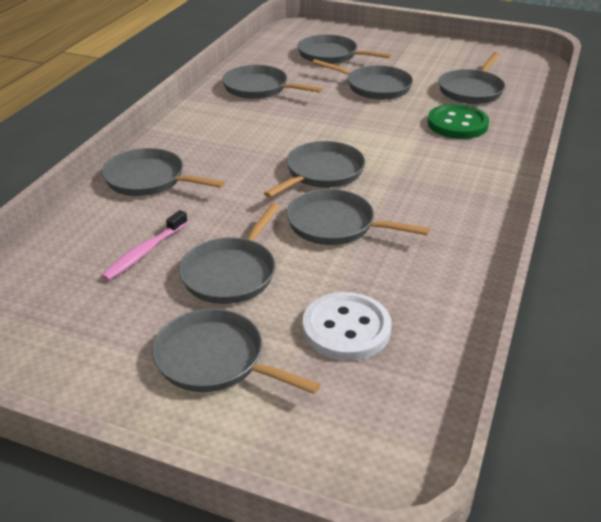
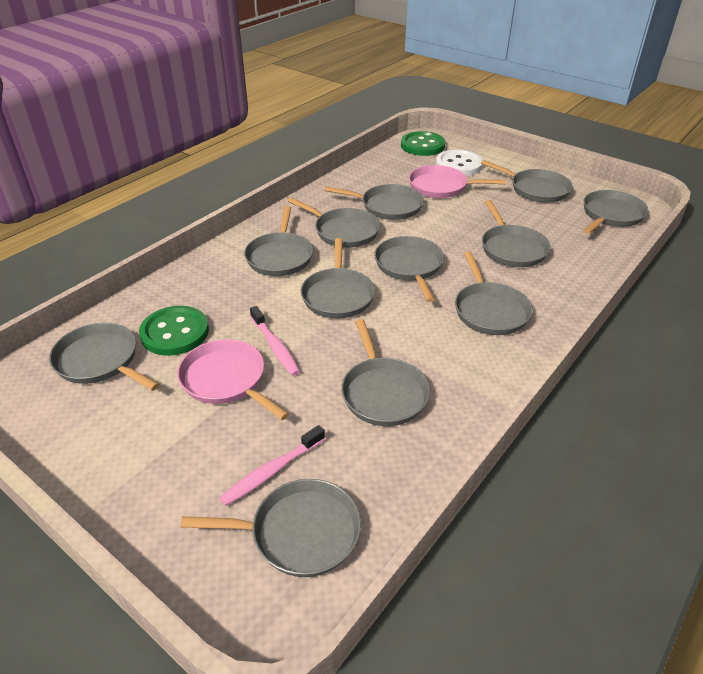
green button: [427,104,489,139] = 1 -> [139,306,209,356] [401,131,445,156] = 2
grey pan: [102,148,225,196] [152,308,320,394] [179,203,280,304] [222,65,323,99] [264,141,365,198] [286,189,430,245] [298,34,391,64] [312,59,413,100] [438,52,506,104] = 9 -> [49,323,159,391] [180,479,361,577] [244,206,313,276] [288,198,380,248] [301,238,375,319] [324,184,424,220] [341,319,430,426] [374,236,444,302] [455,251,533,335] [481,160,573,203] [482,200,551,267] [583,190,649,234] = 12
pink pan: none = 0 -> [177,339,289,420] [409,165,506,198] = 2
pink toothbrush: [101,210,188,281] = 1 -> [219,425,325,506] [250,306,300,376] = 2

